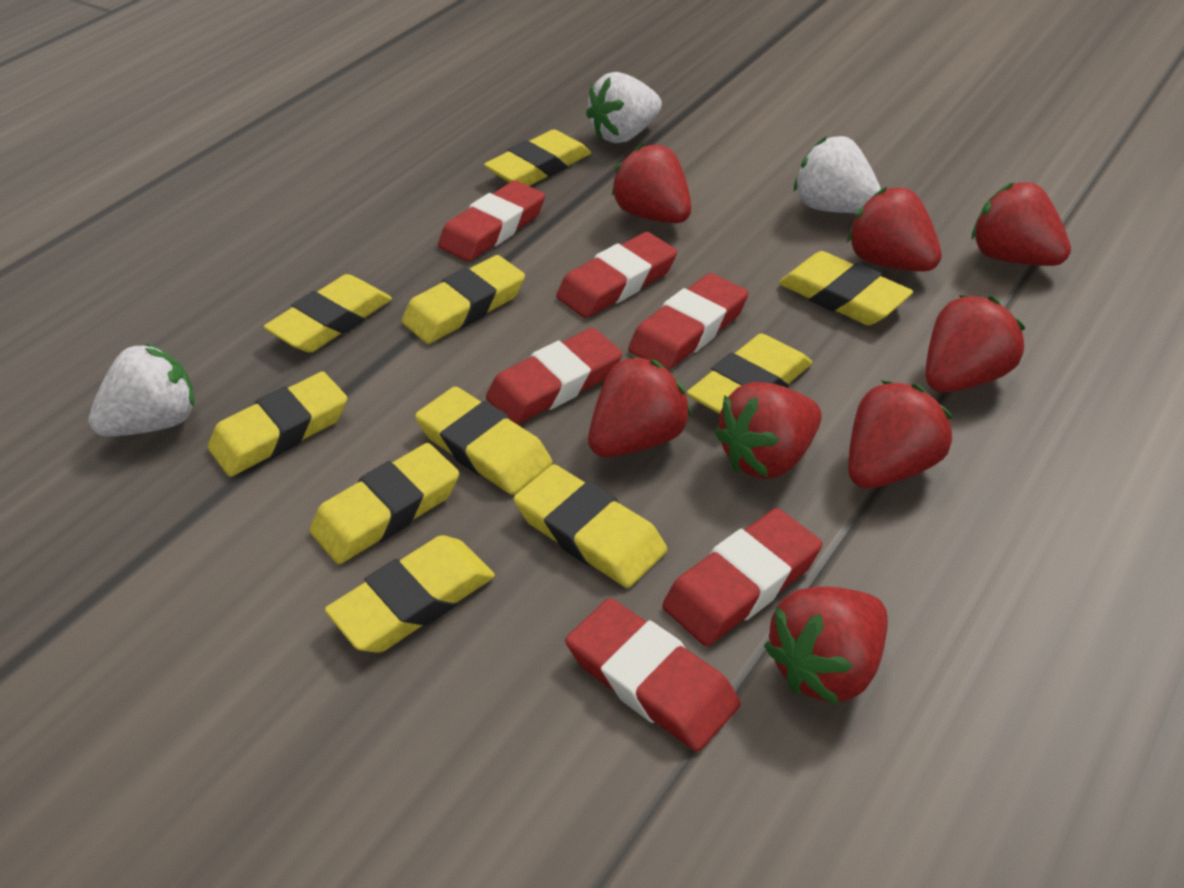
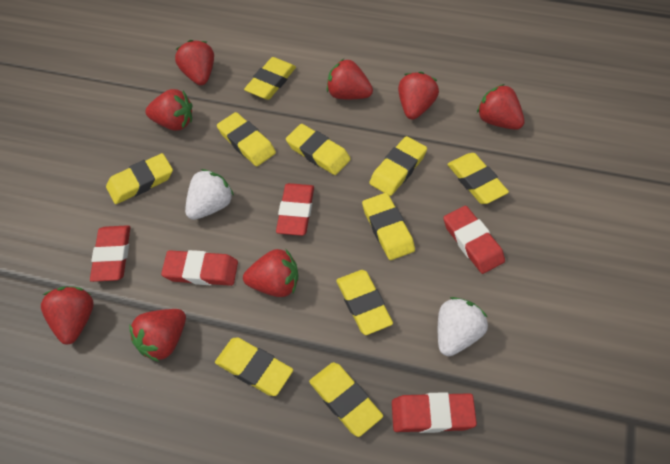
red eraser: [438,181,545,262] [486,328,622,425] [556,232,677,318] [565,598,741,752] [628,273,748,371] [663,508,822,646] = 6 -> [90,225,130,282] [161,250,238,286] [276,183,314,236] [392,392,477,433] [443,206,505,274] = 5
white strawberry: [88,344,195,437] [586,72,662,143] [794,136,881,213] = 3 -> [185,169,234,220] [438,297,488,356] = 2

